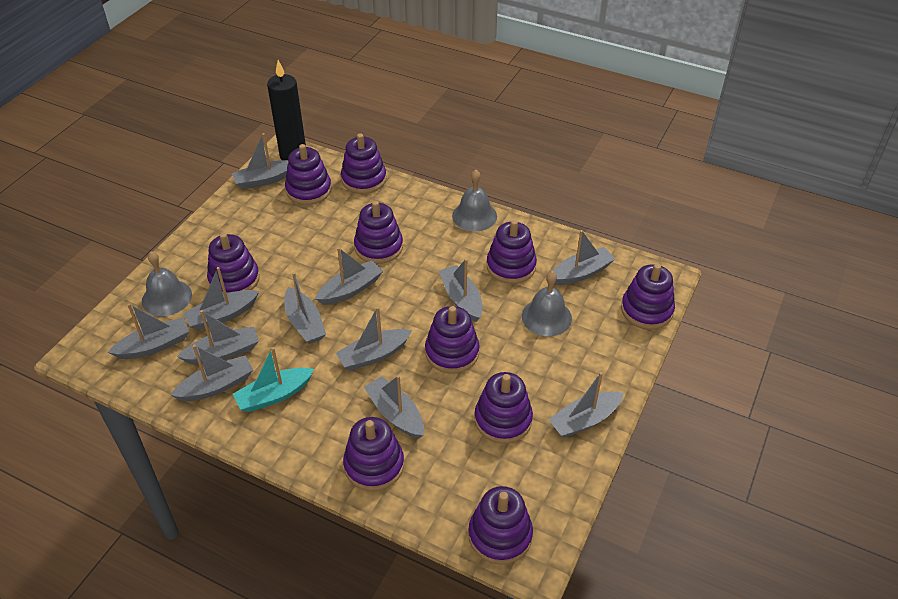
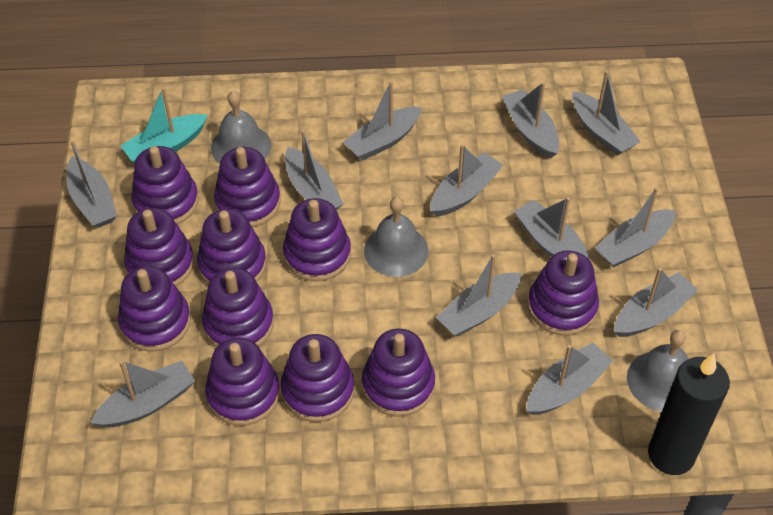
purple stacking toy: [207,233,260,293] [285,144,332,205] [341,133,387,194] [343,417,404,491] [354,201,403,264] [425,306,480,373] [468,486,533,565] [475,372,533,443] [487,220,537,284] [621,264,675,329] = 10 -> [118,266,191,352] [124,208,194,286] [131,146,199,224] [197,209,266,285] [202,267,274,348] [205,338,280,426] [214,147,281,227] [280,334,354,422] [283,198,351,281] [362,329,435,417] [528,250,599,335] = 11

